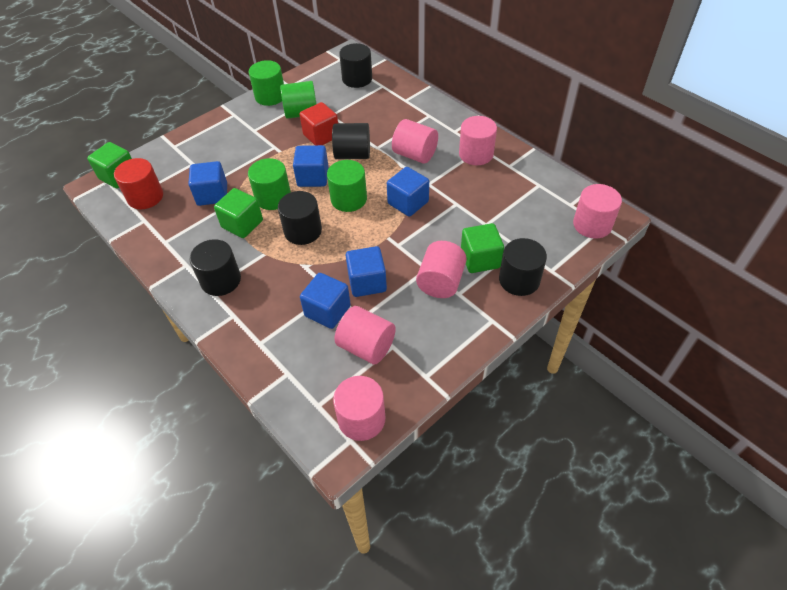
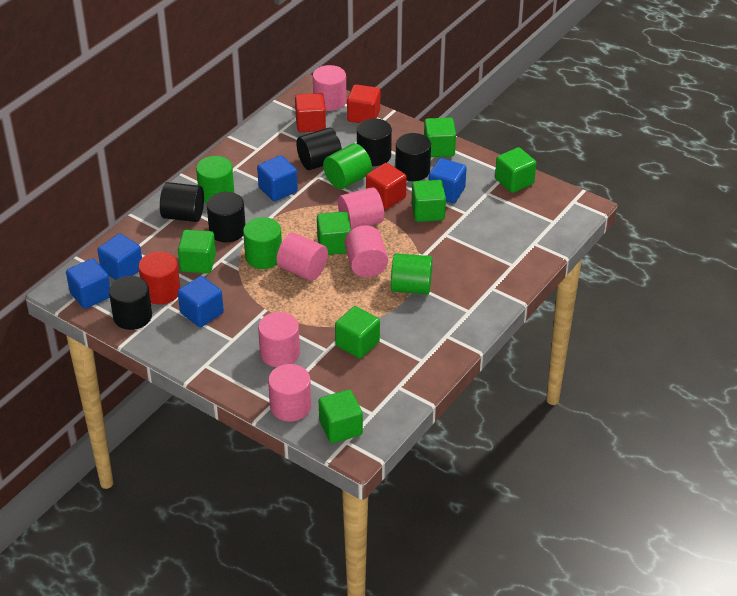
black cylinder: [189,239,241,296] [278,191,322,245] [332,123,370,159] [339,43,372,88] [499,238,547,296] = 5 -> [109,276,152,330] [160,182,204,222] [207,192,246,242] [296,127,342,170] [357,118,392,166] [395,133,431,181] = 6
green cube: [87,142,132,188] [214,188,263,238] [461,223,504,273] = 3 -> [178,230,216,274] [317,211,351,255] [319,390,363,443] [335,306,380,359] [412,180,446,222] [424,118,456,157] [495,147,536,193] = 7
red cube: [299,102,338,145] = 1 -> [295,93,326,132] [347,84,380,123] [366,163,407,209] = 3

